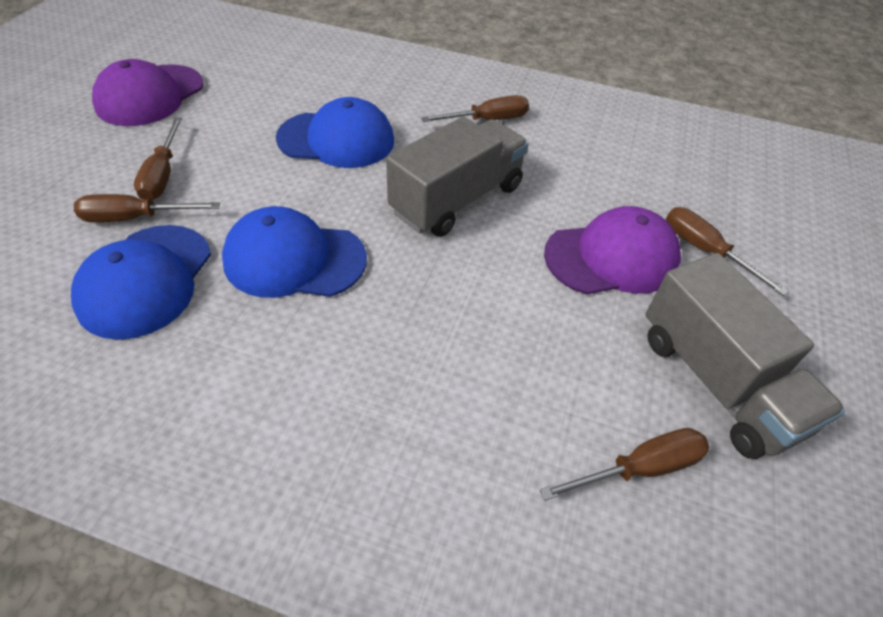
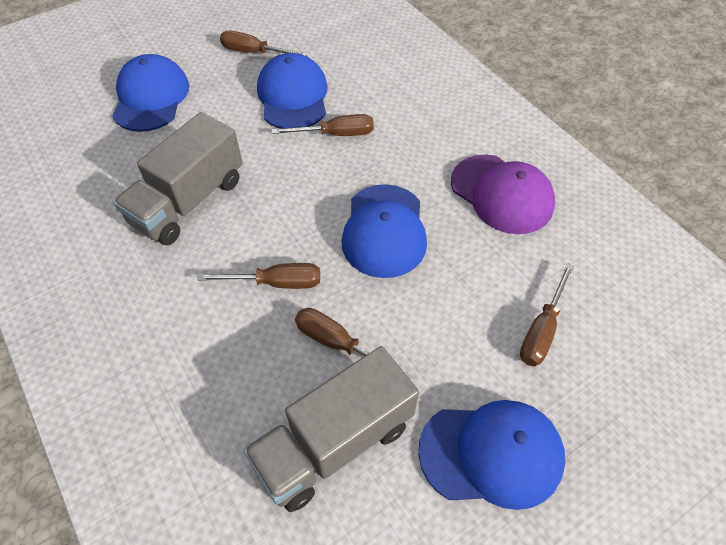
blue cap: [71,225,211,340] [222,206,367,298] [276,97,394,168] = 3 -> [112,54,189,132] [257,53,328,129] [342,184,427,278] [418,400,565,510] = 4
purple cap: [92,59,204,126] [544,206,681,294] = 2 -> [451,155,555,234] = 1

